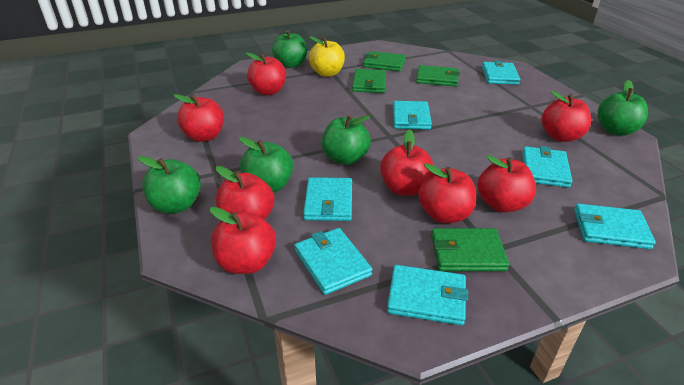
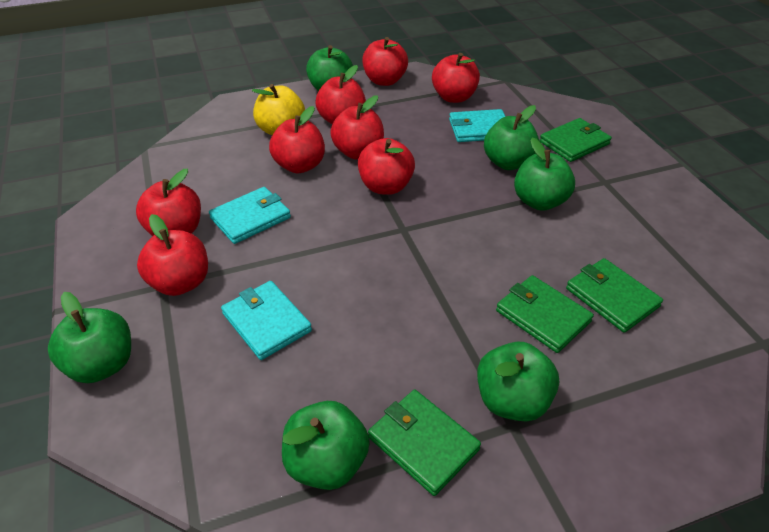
green apple: [138,156,201,214] [239,137,293,193] [272,30,307,68] [322,115,371,165] [597,80,648,136] = 5 -> [48,292,131,383] [282,401,370,490] [306,45,353,91] [477,342,559,421] [484,105,539,170] [514,138,575,211] = 6
turquoise wallet: [294,228,372,295] [303,177,352,221] [387,265,468,325] [393,101,432,130] [482,61,520,85] [522,146,572,188] [574,204,656,249] = 7 -> [209,187,291,244] [221,281,312,360] [449,109,506,142] = 3

